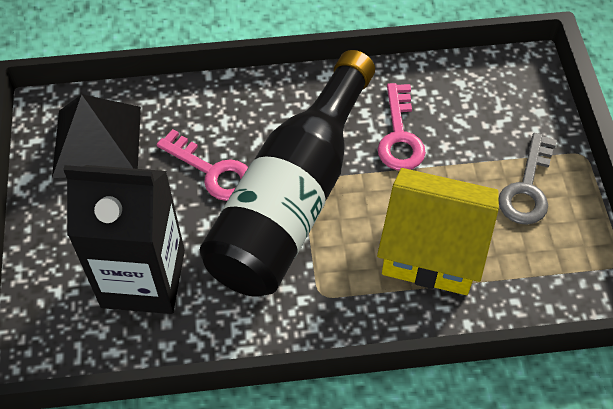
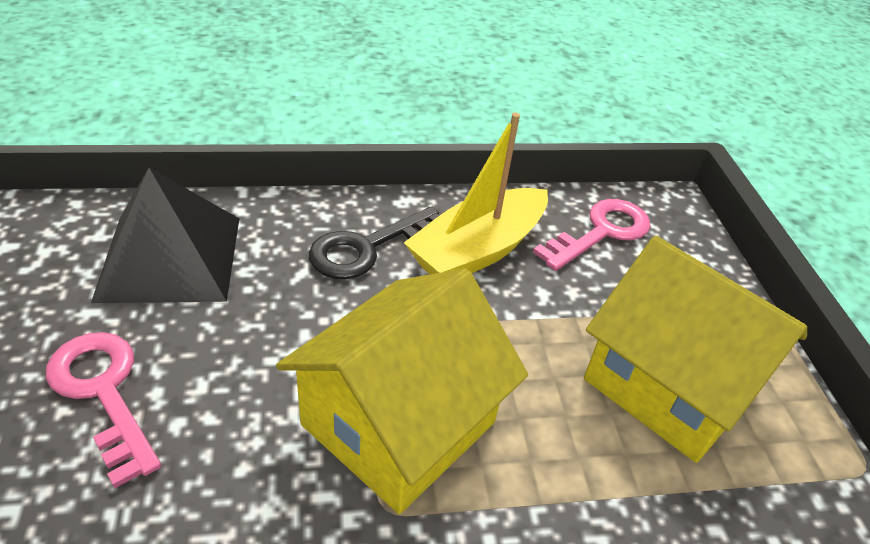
black bottle: [200,50,375,297] = 1 -> none = 0
black carton: [63,165,185,314] = 1 -> none = 0
black key: none = 0 -> [309,206,439,279] = 1
grey key: [499,133,557,225] = 1 -> none = 0
yellow boat: none = 0 -> [404,113,548,274] = 1
yellow house: [377,168,499,295] = 1 -> [276,268,528,514] [584,236,807,463] = 2

